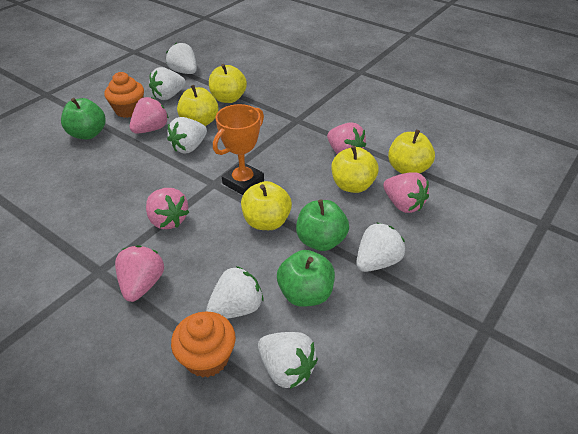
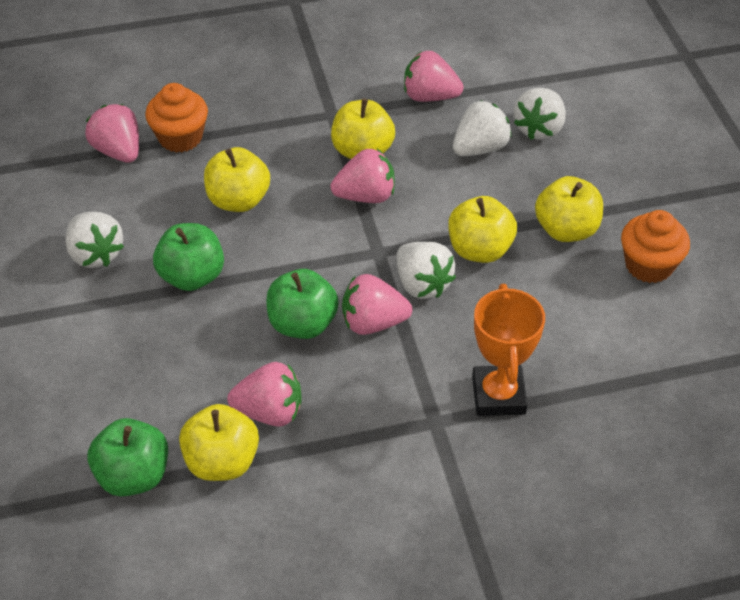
white strawberry: [149,67,186,100] [166,43,197,74] [167,117,207,153] [206,266,263,319] [258,332,318,389] [356,222,405,272] = 6 -> [65,212,124,268] [397,242,456,299] [453,100,512,156] [513,88,566,140] = 4

